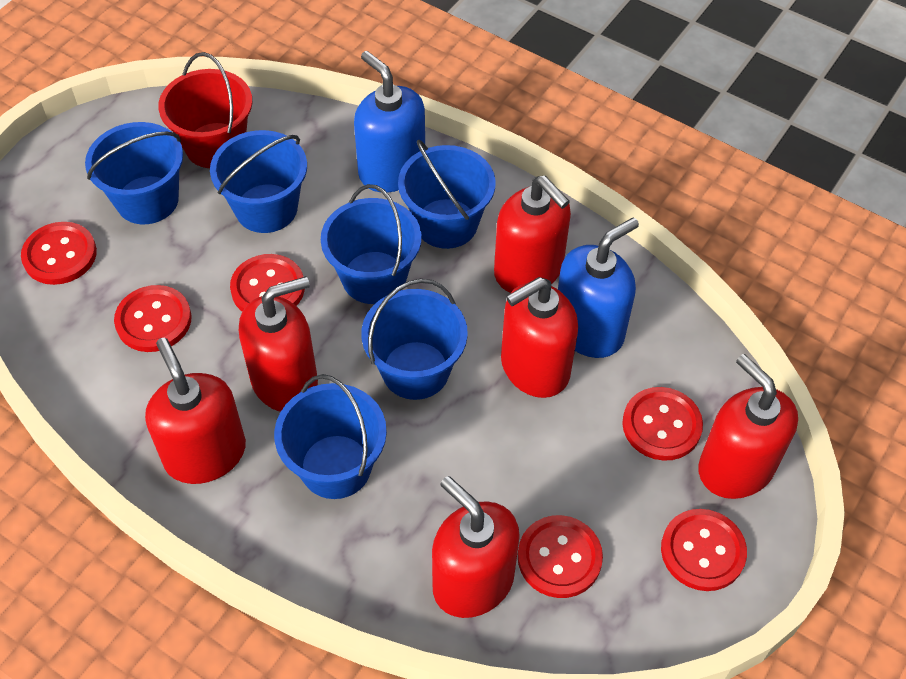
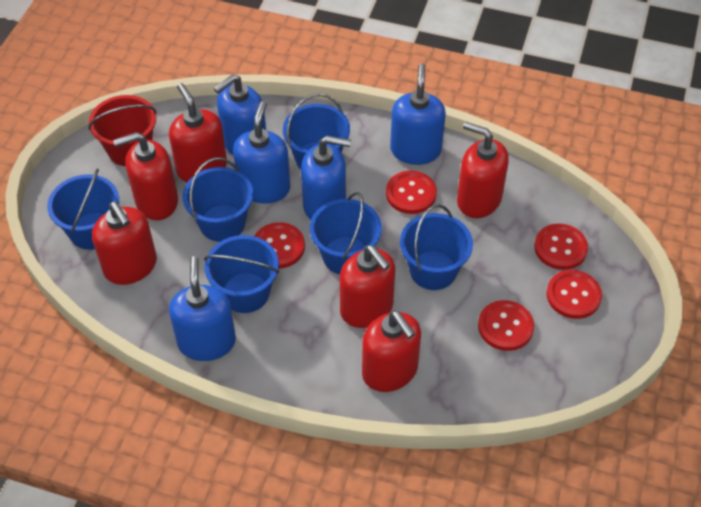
blue soap dispenser: [354,51,425,193] [558,217,639,358] = 2 -> [169,256,236,361] [214,74,266,156] [233,101,290,204] [301,136,351,220] [390,63,446,165] = 5
red button: [21,222,97,285] [114,285,192,352] [230,254,305,312] [518,515,603,598] [622,387,703,461] [661,509,747,591] = 6 -> [254,222,305,269] [386,171,437,214] [478,300,534,351] [534,224,588,270] [546,270,602,319] = 5

